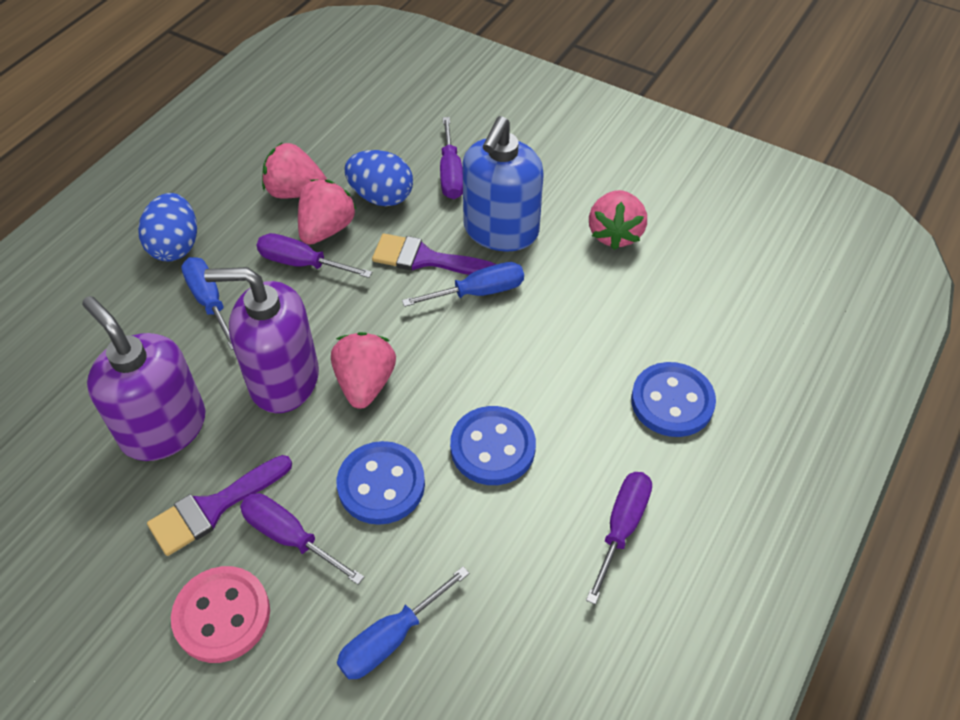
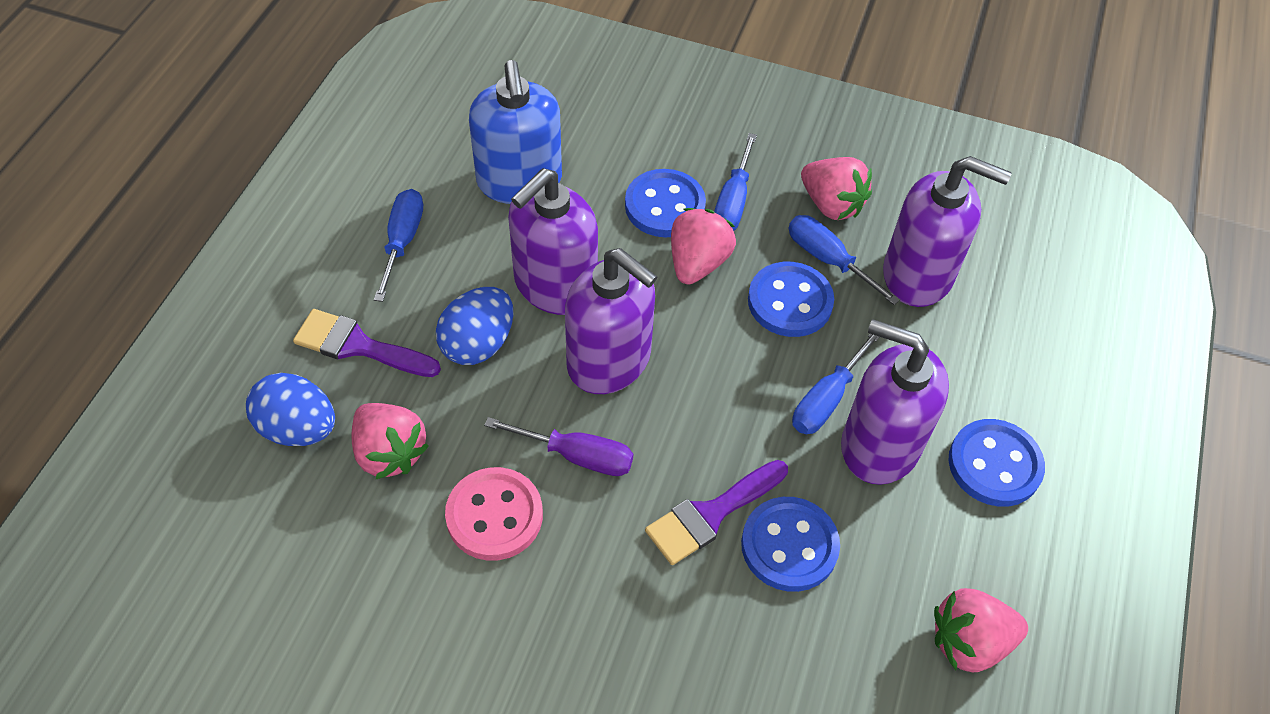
blue button: [337,441,425,525] [450,406,536,485] [631,362,716,437] = 3 -> [625,169,706,238] [741,497,840,592] [748,262,834,337] [948,419,1045,507] = 4
blue screwdriver: [181,257,234,350] [337,566,469,679] [402,262,524,307] = 3 -> [374,189,423,302] [714,133,757,231] [789,215,900,305] [792,334,879,434] = 4
purple screwdriver: [240,493,364,585] [256,233,372,278] [440,117,463,199] [586,472,652,605] = 4 -> [484,417,633,476] = 1
purple soap dispenser: [82,296,206,461] [204,267,319,413] = 2 -> [508,168,598,315] [565,248,657,394] [841,319,949,485] [883,156,1011,307] = 4

